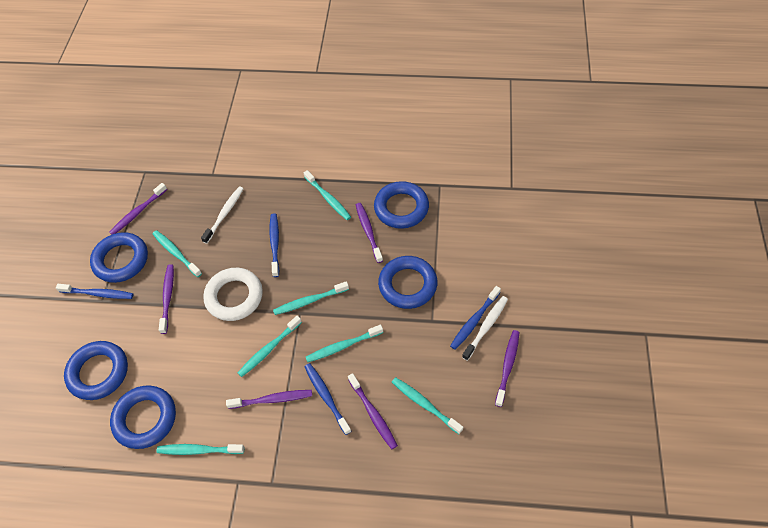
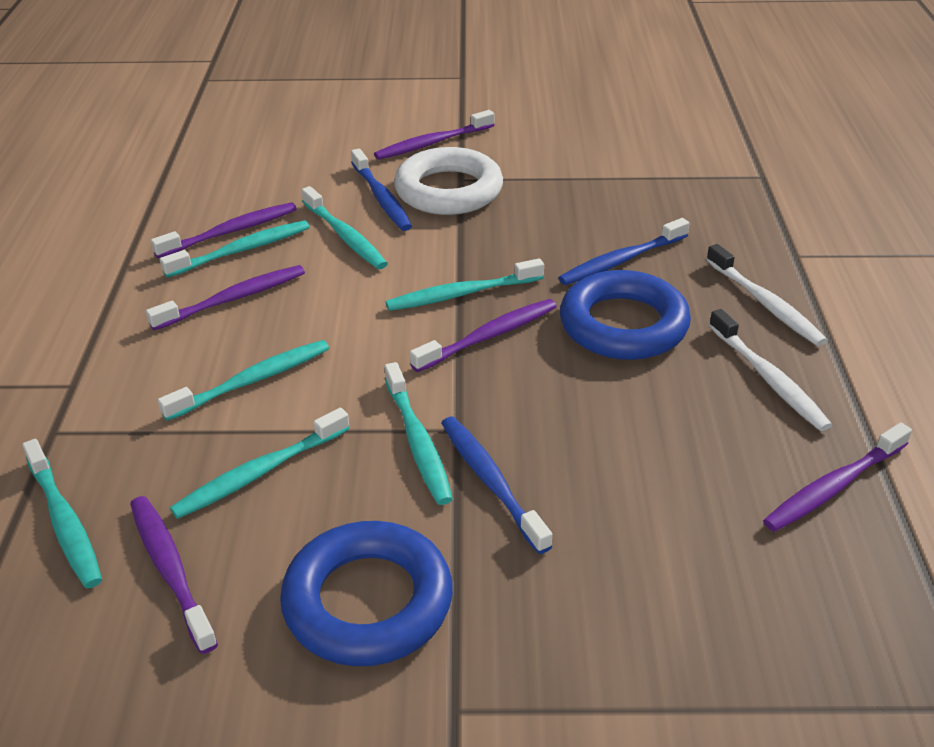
blue ring: [64,341,128,400] [90,232,148,283] [110,385,176,449] [374,181,429,229] [378,256,437,309] = 5 -> [280,521,453,666] [560,270,691,360] = 2
blue toothbrush: [56,284,133,299] [269,213,279,277] [304,363,352,435] [450,286,501,350] = 4 -> [351,148,412,231] [441,417,552,554] [558,218,689,285] = 3

